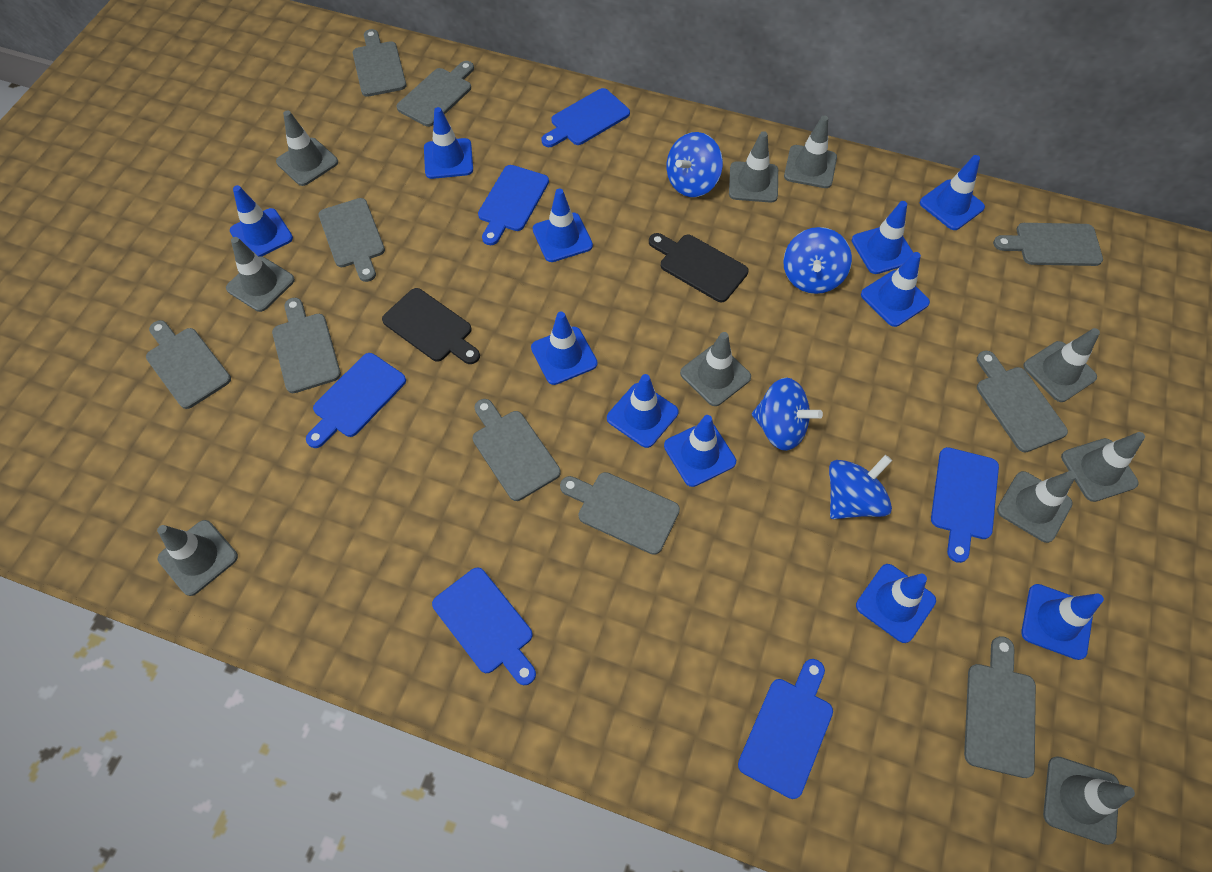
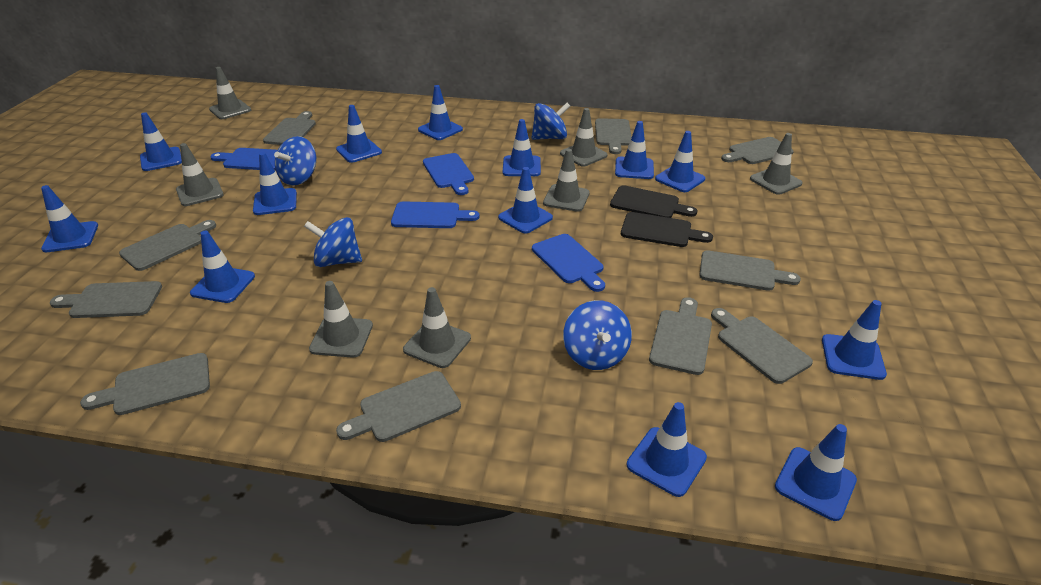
blue cutting board: [306,353,406,448] [432,567,536,685] [478,165,549,245] [541,88,630,147] [738,659,833,799] [931,447,999,563] = 6 -> [210,148,278,170] [391,201,480,228] [423,153,474,195] [532,234,605,292] = 4
blue traffic cone: [230,185,293,257] [424,107,473,179] [531,312,597,385] [533,189,593,262] [607,374,679,448] [664,415,736,487] [852,201,913,274] [856,564,936,643] [861,252,930,327] [920,155,985,230] [1021,584,1104,660] = 11 -> [41,185,98,252] [140,112,182,171] [190,230,255,303] [253,152,297,215] [336,105,382,163] [418,85,463,140] [498,167,553,234] [503,119,541,176] [615,121,654,179] [627,402,707,497] [655,131,705,192] [775,424,857,521] [822,300,887,380] = 13
grey traffic cone: [157,520,238,596] [226,237,295,312] [276,110,338,186] [680,332,751,406] [729,131,778,203] [784,116,837,188] [997,471,1076,543] [1023,328,1100,402] [1043,756,1135,845] [1061,432,1145,502] = 10 -> [176,143,224,206] [209,67,251,119] [309,281,373,358] [403,287,471,368] [543,149,590,211] [560,108,608,167] [750,133,803,195] = 7

